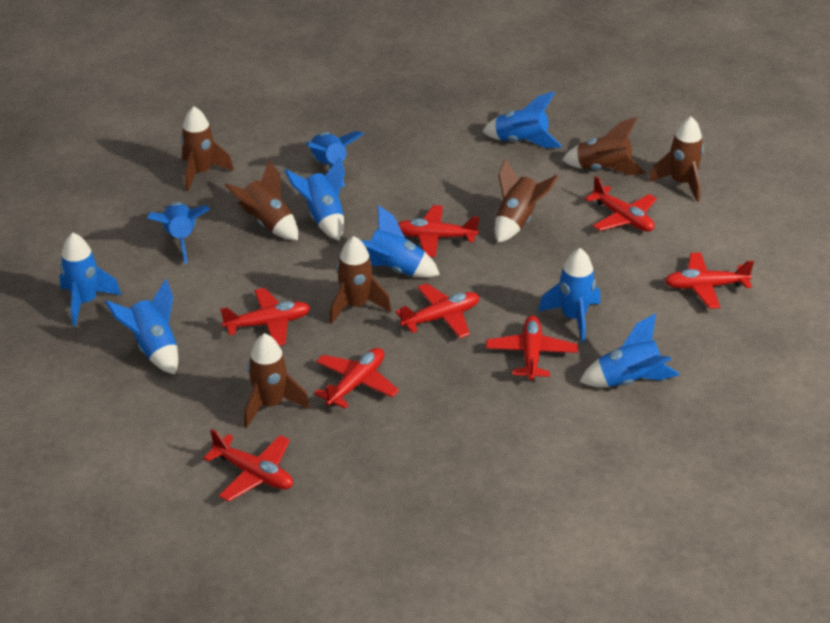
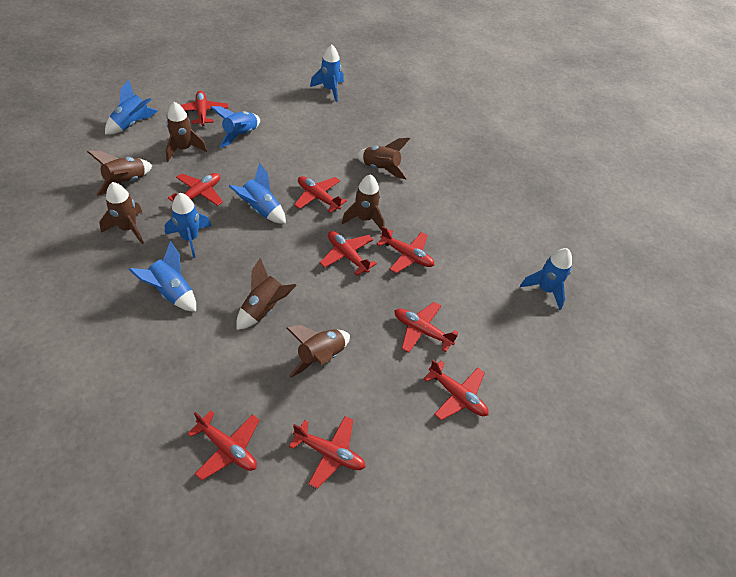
blue rocket: [59,232,122,326] [105,279,178,375] [148,202,210,264] [284,157,345,240] [306,131,364,187] [361,205,440,278] [482,91,562,148] [538,248,600,342] [580,313,680,387] = 9 -> [105,79,158,134] [128,241,196,312] [164,193,211,258] [210,106,260,148] [229,163,286,224] [310,45,344,102] [520,248,572,310] = 7
red plane: [203,429,293,502] [220,288,311,346] [314,348,399,409] [396,283,480,338] [398,205,479,257] [486,316,578,380] [585,176,657,232] [665,252,754,309] = 8 -> [168,173,223,206] [181,91,229,126] [187,411,260,480] [289,416,366,489] [294,176,347,213] [320,231,377,276] [377,226,434,273] [394,302,458,353] [423,360,489,420] = 9

